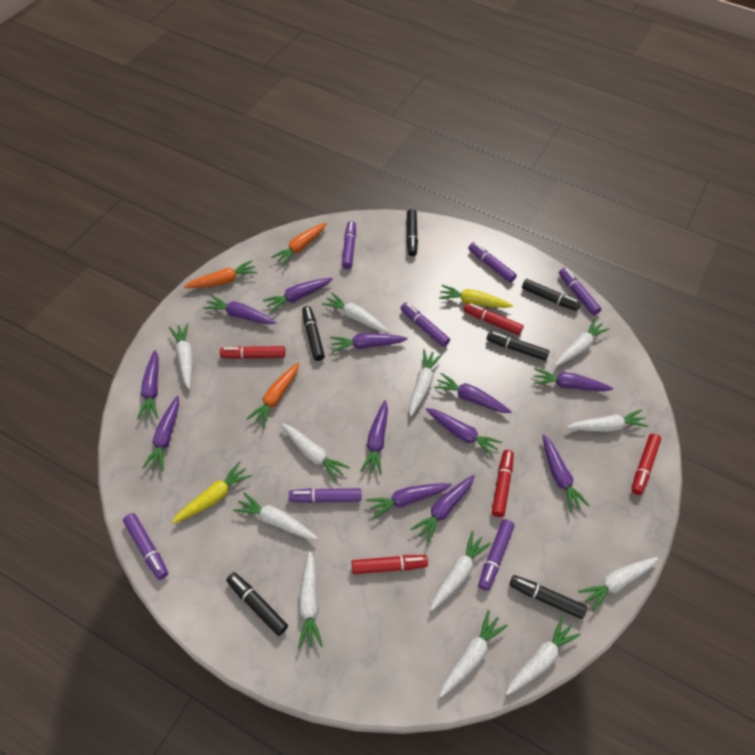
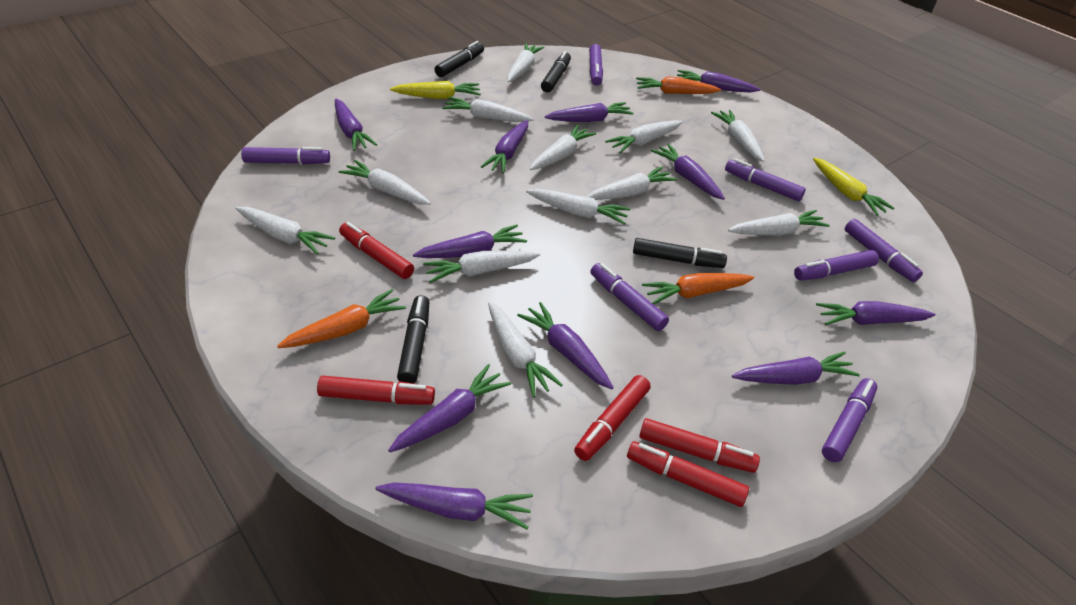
black marker: [226,572,288,636] [302,306,325,361] [407,209,418,256] [486,331,550,361] [509,575,587,619] [522,279,581,311] = 6 -> [397,295,429,384] [434,41,484,77] [541,51,571,92] [633,238,727,268] = 4
purple carrot: [137,350,159,420] [142,396,179,471] [203,295,276,324] [263,278,333,313] [330,333,407,353] [360,400,388,475] [366,483,452,519] [411,475,475,543] [426,408,502,458] [434,373,512,413] [533,368,613,391] [542,434,589,513] = 12 -> [335,99,377,151] [375,482,533,530] [388,364,511,452] [413,225,527,258] [481,120,528,173] [517,302,614,389] [545,102,634,122] [651,144,725,200] [677,70,760,92] [732,351,860,385] [816,301,936,325] = 11

